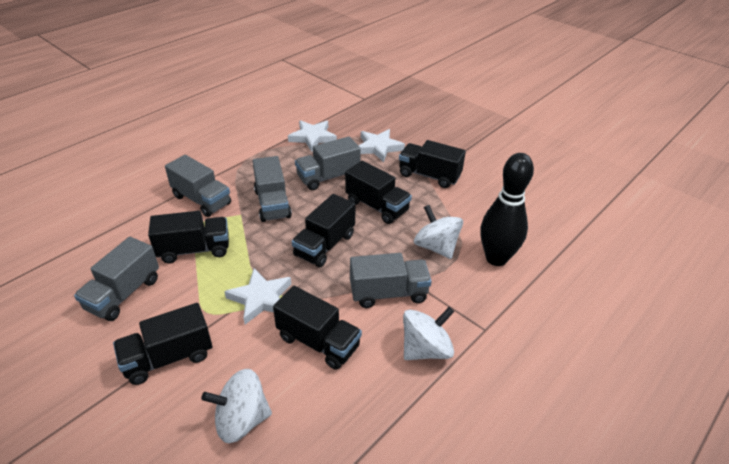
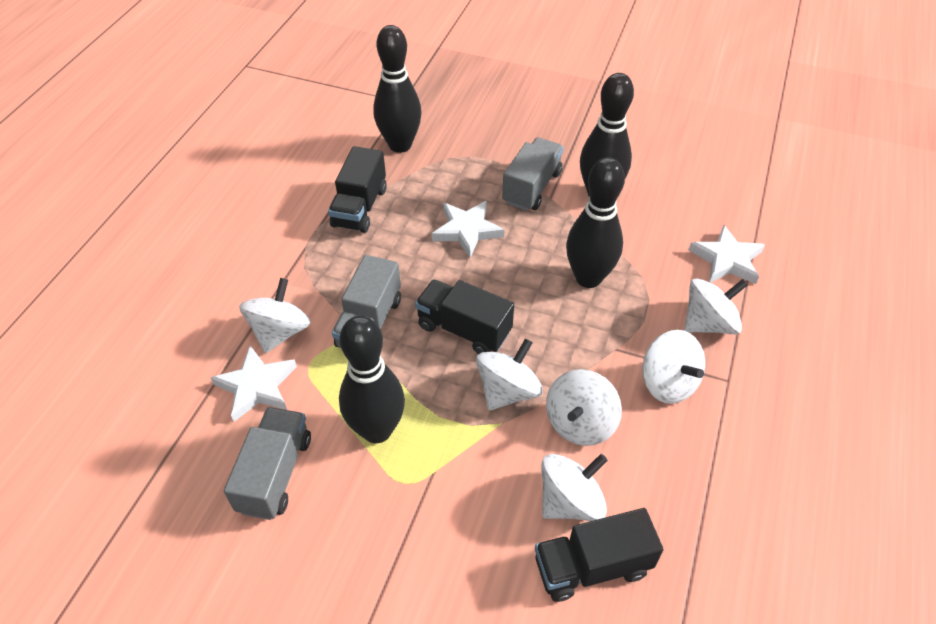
black bowling pin: [480,153,534,266] = 1 -> [339,316,405,443] [373,25,422,153] [566,157,625,288] [580,73,634,197] = 4
black truck: [113,303,212,385] [148,211,229,263] [273,286,362,370] [292,194,355,267] [345,161,412,224] [399,140,466,188] = 6 -> [328,146,386,233] [415,279,514,354] [535,508,663,602] = 3
grey truck: [74,237,159,321] [165,155,231,217] [253,156,292,222] [295,136,361,190] [350,253,432,308] = 5 -> [224,407,311,520] [332,255,401,348] [502,137,563,211] = 3
white spinning top: [201,369,272,443] [403,307,454,360] [414,205,463,259] = 3 -> [239,278,310,353] [476,339,543,410] [541,454,608,521] [546,369,622,446] [643,330,705,404] [684,278,748,334] = 6

